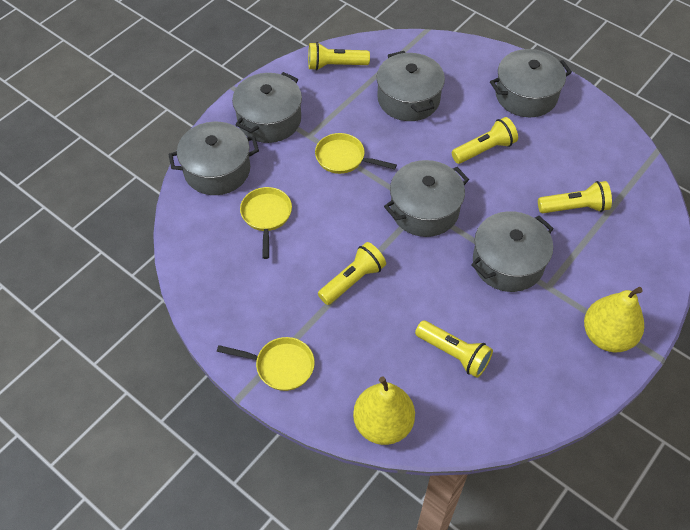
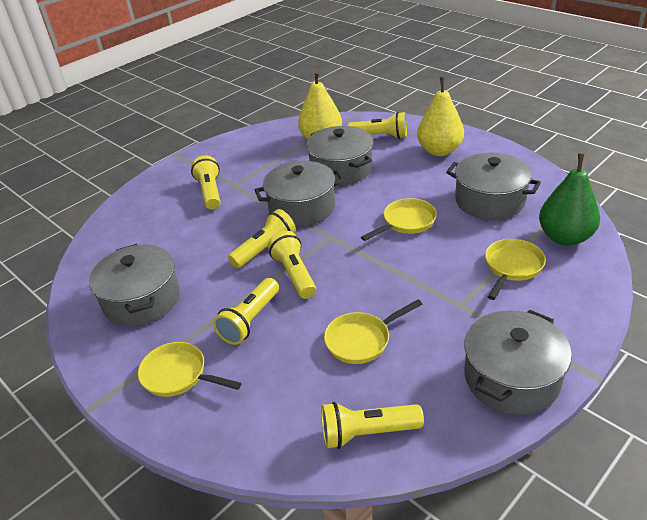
green pear: none = 0 -> [539,153,600,246] = 1
grey pot: [168,122,259,195] [232,72,302,143] [377,51,445,121] [384,160,469,237] [471,211,554,292] [490,49,572,117] = 6 -> [89,244,180,326] [255,161,344,227] [306,126,373,185] [446,153,541,220] [464,310,572,415] = 5
yellow flashlight: [308,42,370,71] [318,242,386,305] [415,320,493,378] [452,117,518,164] [538,181,612,213] = 5 -> [191,155,220,210] [213,278,279,345] [228,209,296,268] [268,231,316,299] [321,402,424,449] [348,112,407,139] = 6
yellow pan: [217,337,315,391] [240,187,292,259] [315,133,397,174] = 3 -> [138,342,242,397] [324,299,422,364] [361,198,437,241] [485,239,546,300] = 4

